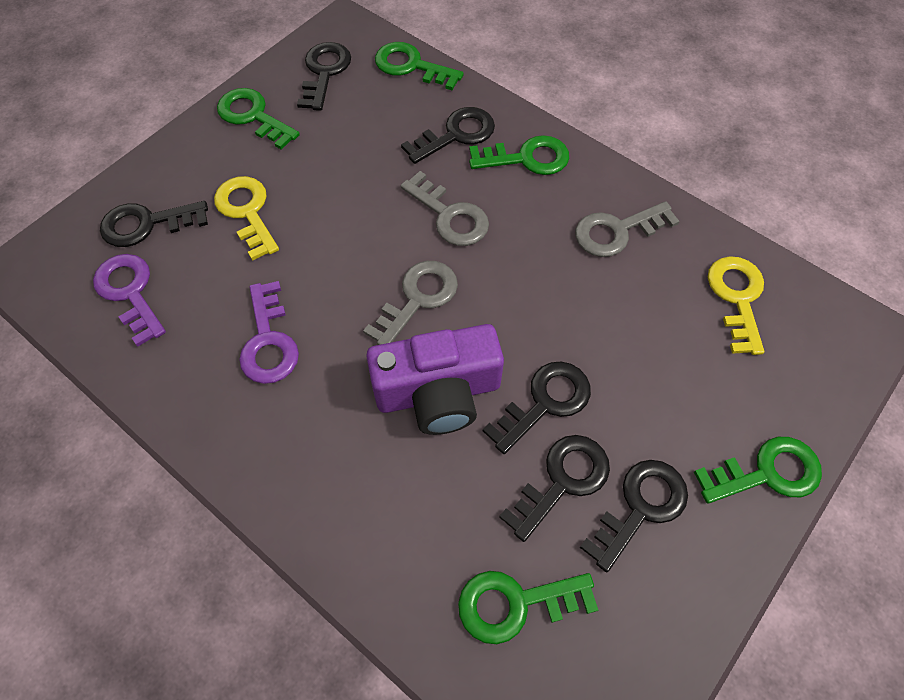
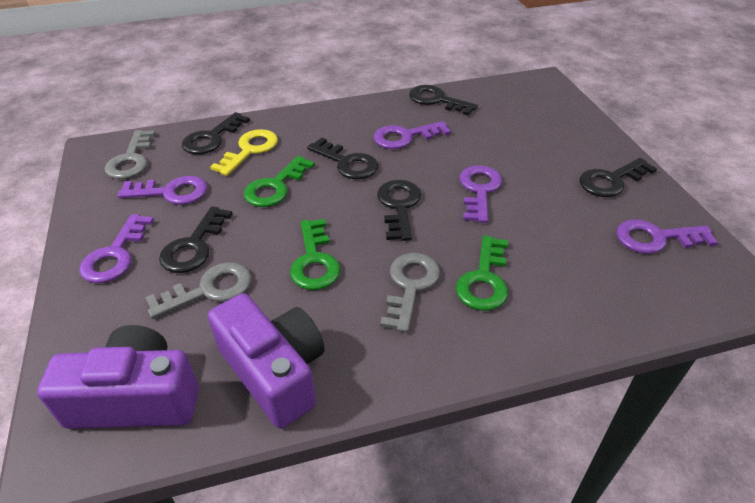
green key: [217,88,300,150] [375,42,464,90] [458,571,598,644] [469,135,569,175] [694,437,822,504] = 5 -> [244,156,315,207] [290,219,341,290] [456,236,508,311] = 3
purple camera: [366,324,504,435] = 1 -> [37,325,199,429] [208,293,325,429] = 2
purple key: [93,254,166,347] [239,281,299,384] = 2 -> [79,214,154,283] [118,176,207,205] [374,121,451,149] [460,165,502,223] [616,219,718,254] = 5
yellow key: [214,176,279,261] [708,256,764,355] = 2 -> [210,129,278,176] = 1

